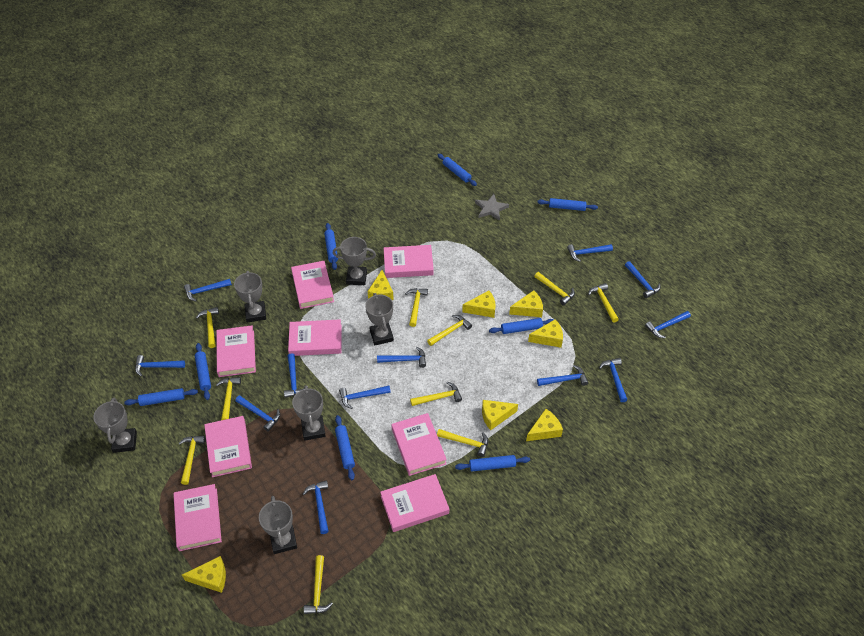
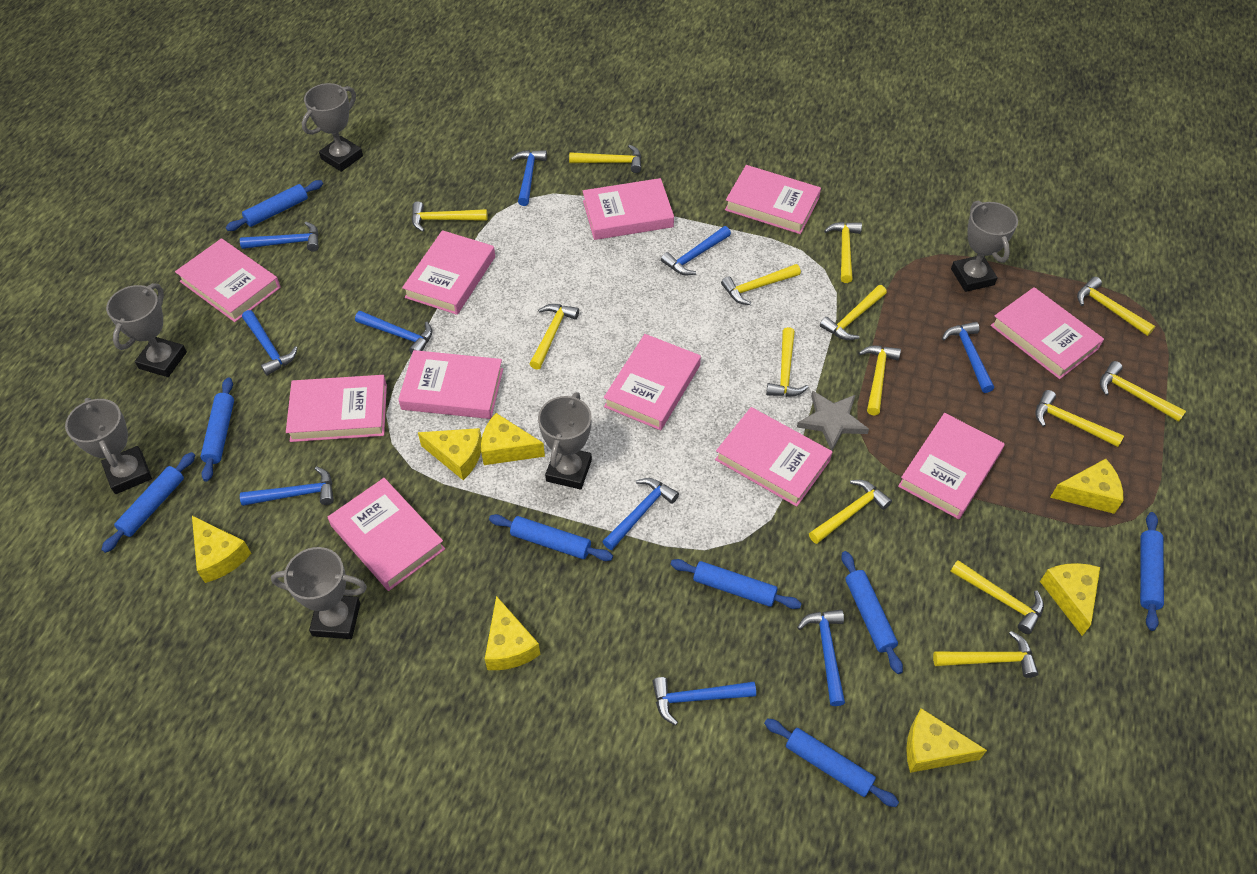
blue hammer: [135,355,185,377] [184,279,232,301] [236,395,280,432] [284,353,308,398] [303,480,329,534] [339,386,391,409] [377,347,426,368] [537,365,588,386] [567,244,613,262] [599,358,627,402] [625,261,661,298] [645,311,691,338] = 12 -> [240,222,319,252] [240,466,334,506] [242,310,298,376] [355,311,432,354] [511,150,547,206] [602,478,679,550] [652,677,756,726] [661,226,731,275] [797,610,845,706] [942,322,994,393] = 10
pink book: [173,484,222,551] [204,416,252,477] [216,325,256,377] [288,319,342,356] [291,261,334,309] [380,474,449,532] [384,245,434,278] [391,413,447,476] = 8 -> [175,238,281,322] [286,375,387,442] [328,478,445,591] [398,350,503,419] [402,230,495,315] [583,178,674,240] [604,334,701,430] [715,407,832,507] [725,165,821,234] [898,413,1005,519] [991,287,1104,379] = 11
yellow hammer: [178,436,205,485] [196,307,219,348] [216,377,241,420] [304,555,333,614] [405,288,428,327] [410,382,462,406] [427,315,472,346] [437,429,488,457] [534,272,575,306] [588,283,619,323] = 10 -> [412,201,487,232] [530,304,579,370] [569,145,641,173] [721,264,801,305] [766,327,809,397] [809,480,892,544] [820,285,887,340] [824,222,862,283] [859,346,901,415] [933,631,1039,678] [950,560,1044,634] [1035,390,1124,447] [1077,277,1155,336] [1100,361,1186,422] = 14

